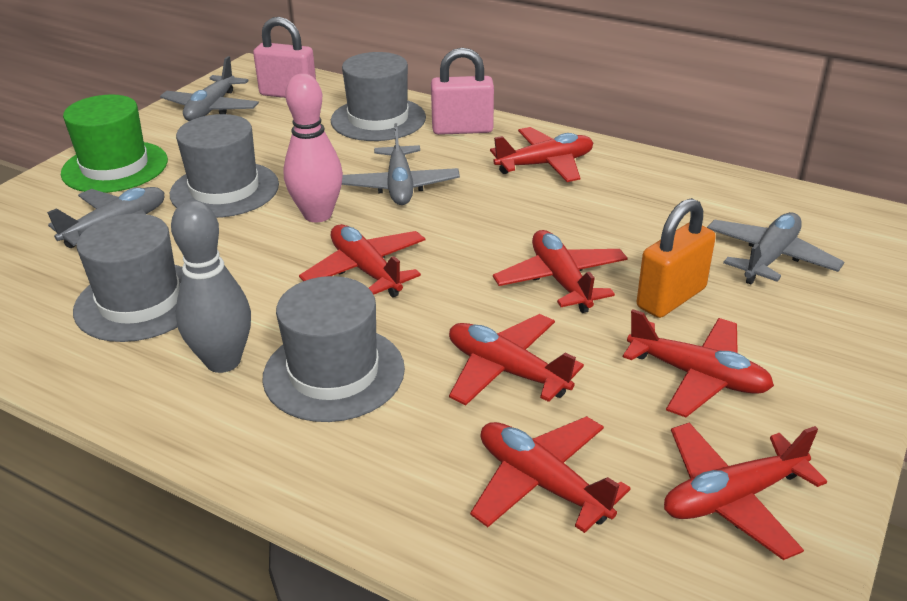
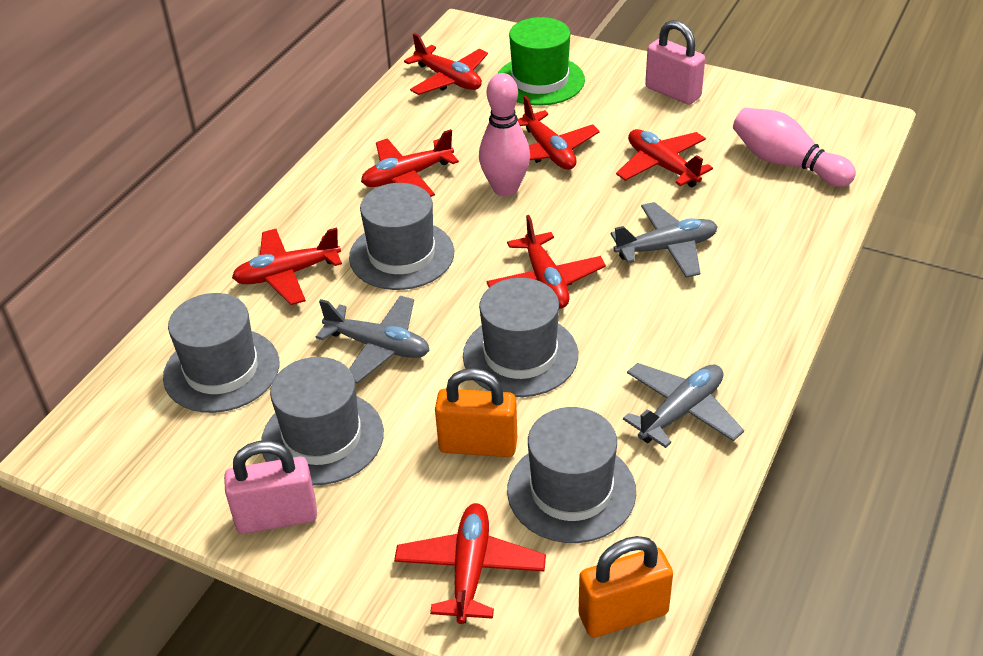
grey bowling pin: [171,200,251,373] = 1 -> none = 0
grey hat: [73,213,183,342] [170,114,279,218] [262,276,405,422] [331,52,426,141] = 4 -> [163,293,279,413] [261,357,384,485] [349,183,454,290] [463,278,578,397] [507,407,636,543] = 5
grey plane: [47,187,164,248] [160,56,259,121] [342,123,460,205] [707,212,844,285] = 4 -> [316,296,430,383] [611,202,718,278] [623,363,744,448] = 3
orange padlock: [637,198,716,318] = 1 -> [435,368,517,457] [579,536,673,638] = 2
pink bowling pin: [283,73,343,222] = 1 -> [479,73,530,197] [733,108,856,187] = 2

